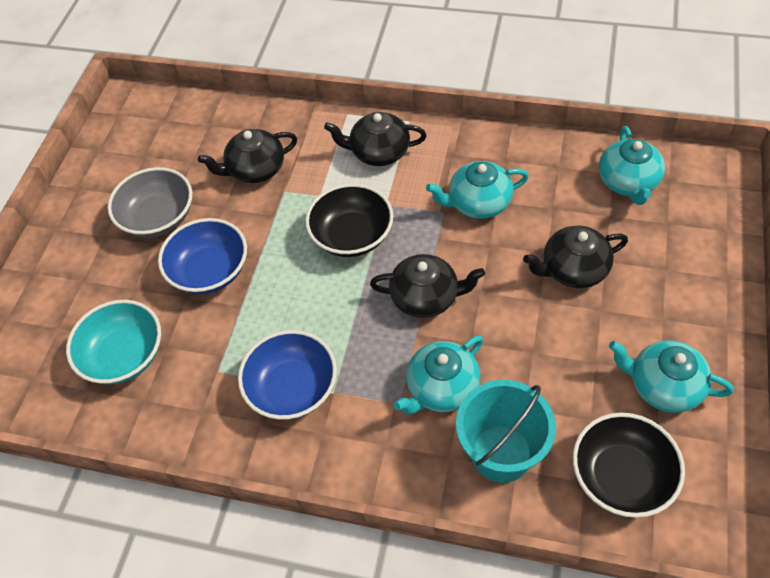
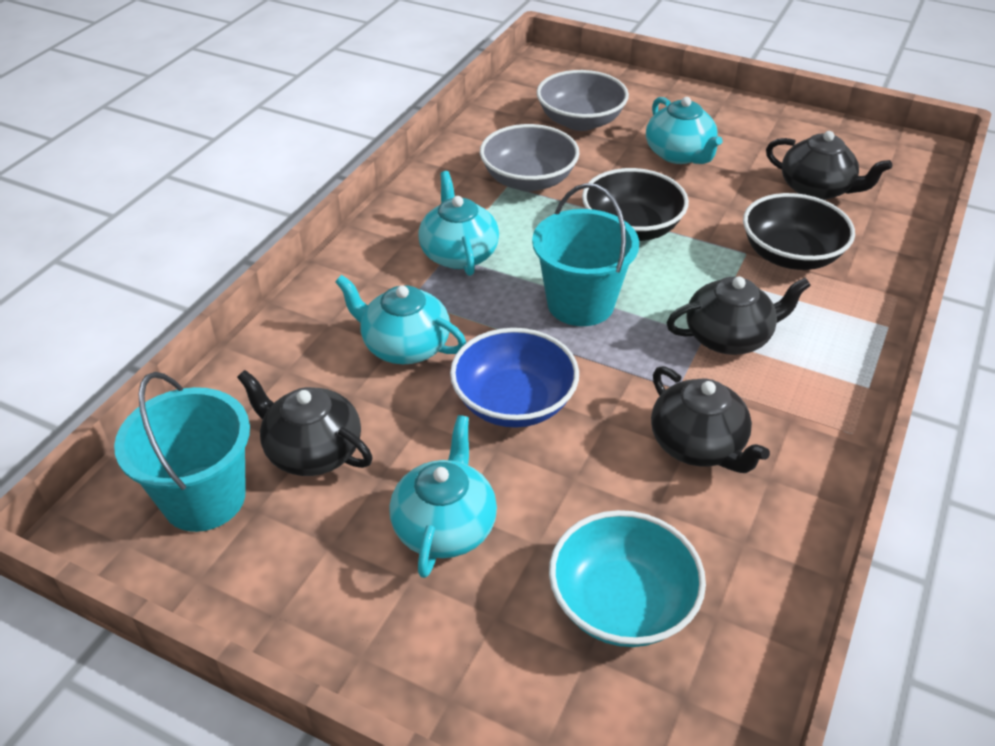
blue bowl: [158,218,247,294] [238,330,337,420] = 2 -> [450,328,579,428] = 1
grey bowl: [108,167,192,238] = 1 -> [480,124,579,191] [537,70,629,131] = 2
turquoise bucket: [456,380,556,483] = 1 -> [114,372,250,532] [532,183,639,326] = 2

